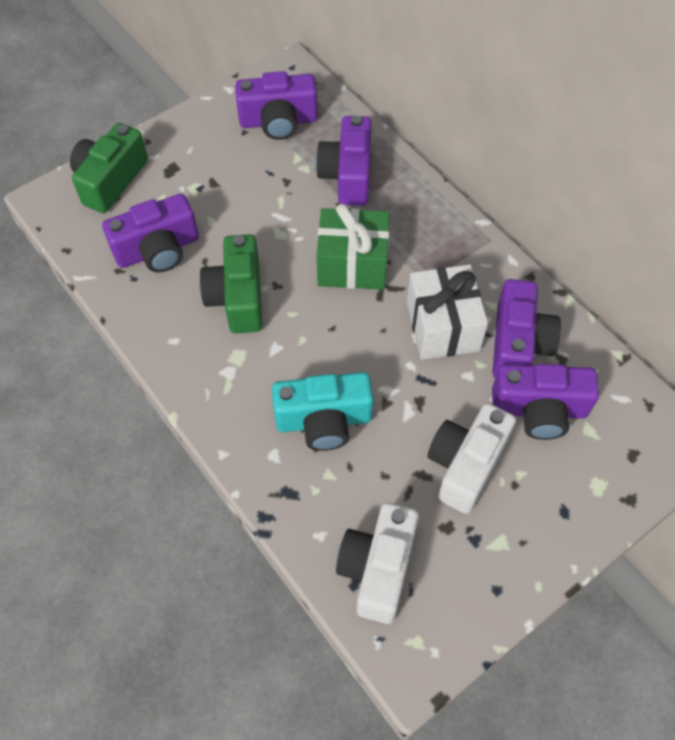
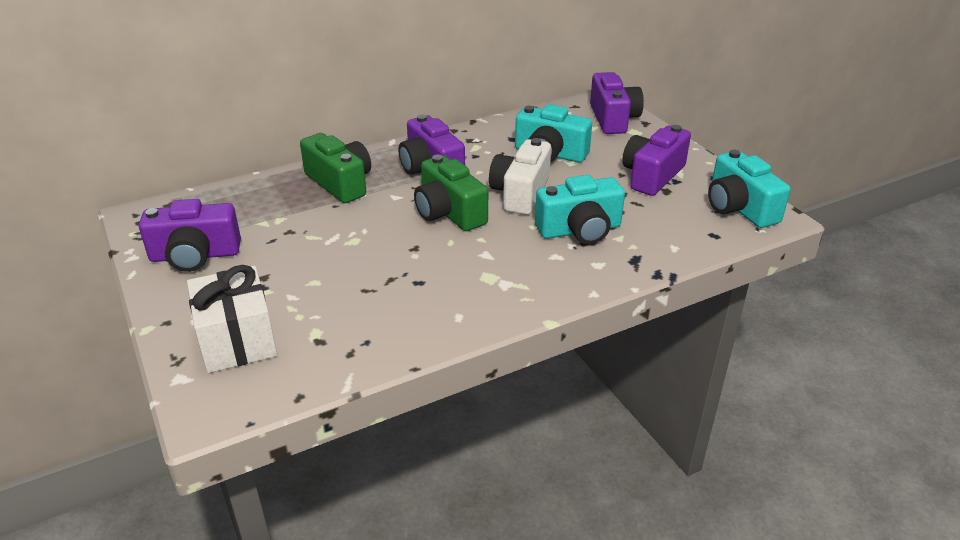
green gift: [317,203,389,290] = 1 -> none = 0
purple camera: [102,194,199,272] [235,71,318,140] [316,115,372,206] [492,279,561,378] [492,364,599,440] = 5 -> [139,199,241,272] [398,114,465,175] [590,72,644,134] [622,125,691,196] = 4
turquoise camera: [272,372,374,451] = 1 -> [515,104,592,163] [535,175,625,244] [708,150,791,228] = 3
white camera: [336,502,419,624] [427,403,516,514] = 2 -> [489,138,551,215] = 1

